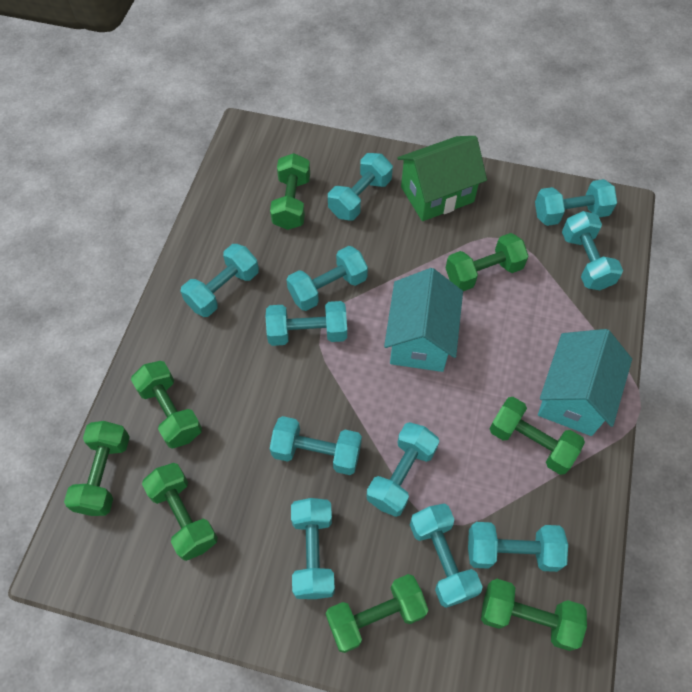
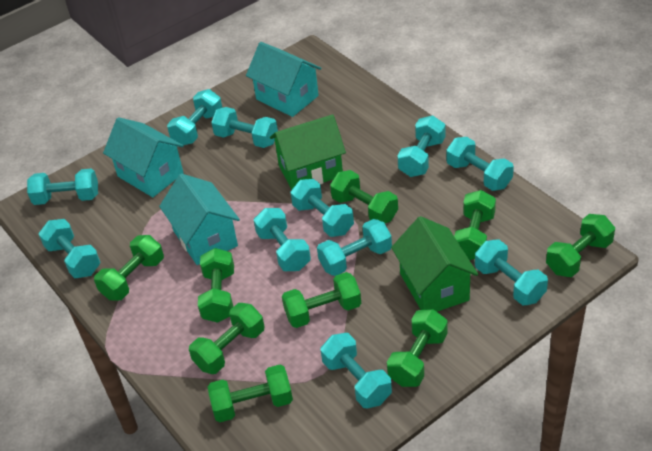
green dumbbell: [64,421,130,516] [131,361,202,449] [142,463,218,561] [270,153,310,230] [326,574,429,653] [446,233,529,291] [481,579,587,651] [490,397,585,475] = 8 -> [94,235,164,301] [189,303,265,374] [198,248,234,323] [208,365,293,422] [282,272,361,328] [330,170,398,223] [387,309,448,387] [454,190,496,260] [546,214,615,277] = 9
green house: [397,136,487,221] = 1 -> [270,114,346,190] [391,216,478,312] = 2
turquoise house: [384,268,463,372] [538,329,632,436] = 2 -> [103,117,184,197] [159,174,240,265] [246,42,322,117] = 3

